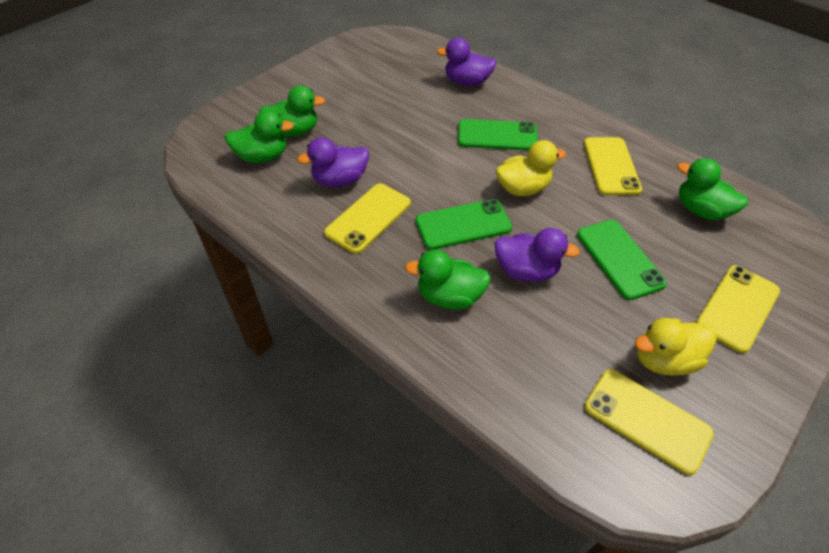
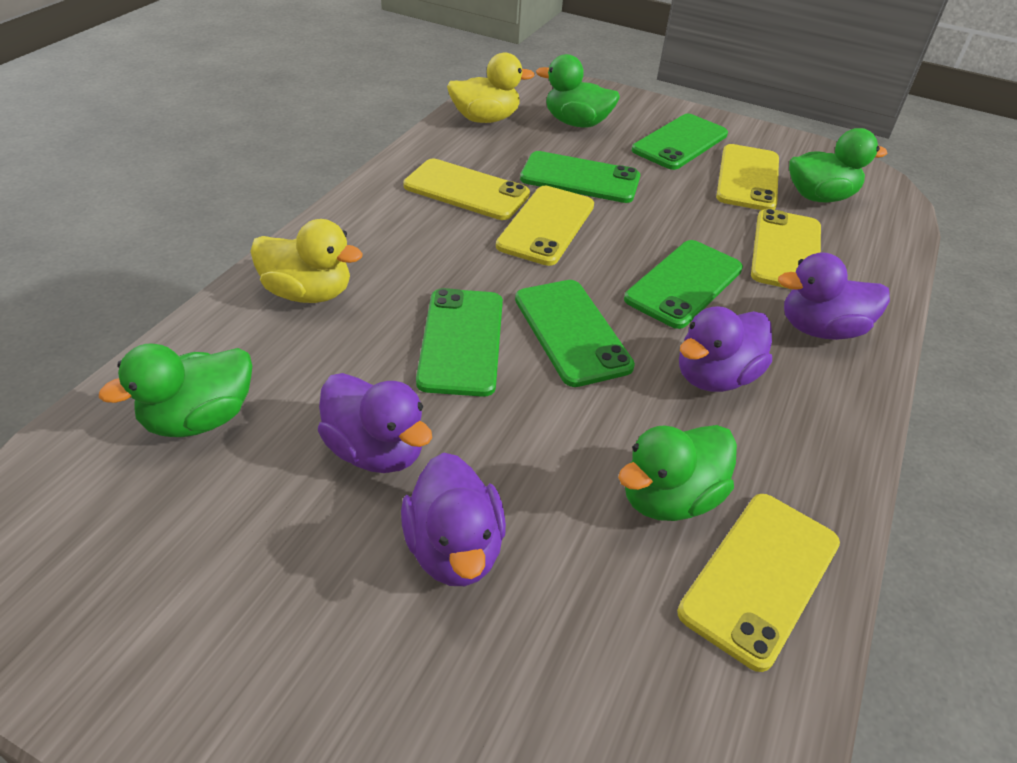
green phone: [416,199,512,250] [458,119,538,151] [577,220,667,300] = 3 -> [416,288,503,397] [515,280,635,387] [520,151,640,203] [624,240,743,329] [632,114,728,170] = 5
purple duck: [297,137,369,187] [437,38,497,86] [495,228,580,282] = 3 -> [318,373,432,473] [401,452,506,586] [679,306,772,392] [778,252,890,340] = 4
yellow phone: [324,183,411,254] [584,137,642,195] [584,369,714,475] [696,265,780,353] = 4 -> [403,159,530,220] [496,186,594,266] [677,494,840,672] [716,144,779,210] [751,209,821,288] = 5

